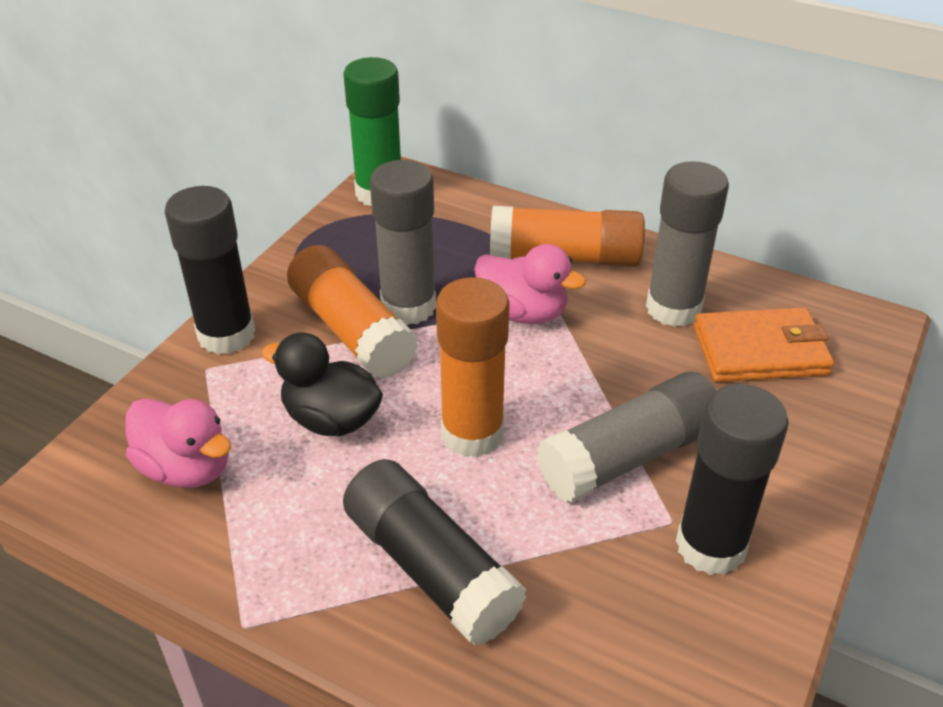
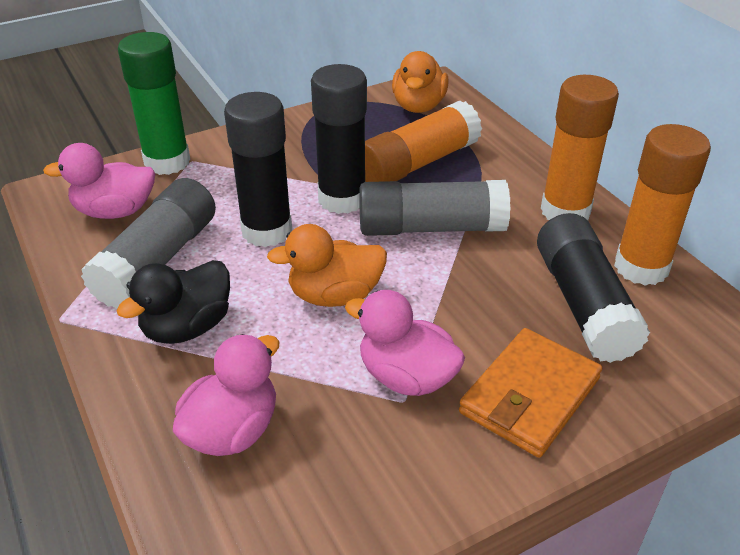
grey glue stick: [370,160,436,325] [537,372,716,503] [646,161,729,327] = 3 -> [81,178,216,309] [359,180,511,236] = 2
orange duck: none = 0 -> [267,224,387,307] [392,51,449,113] = 2
pink duck: [125,398,231,488] [474,244,586,324] = 2 -> [43,143,155,219] [173,334,280,456] [345,290,465,396] = 3

